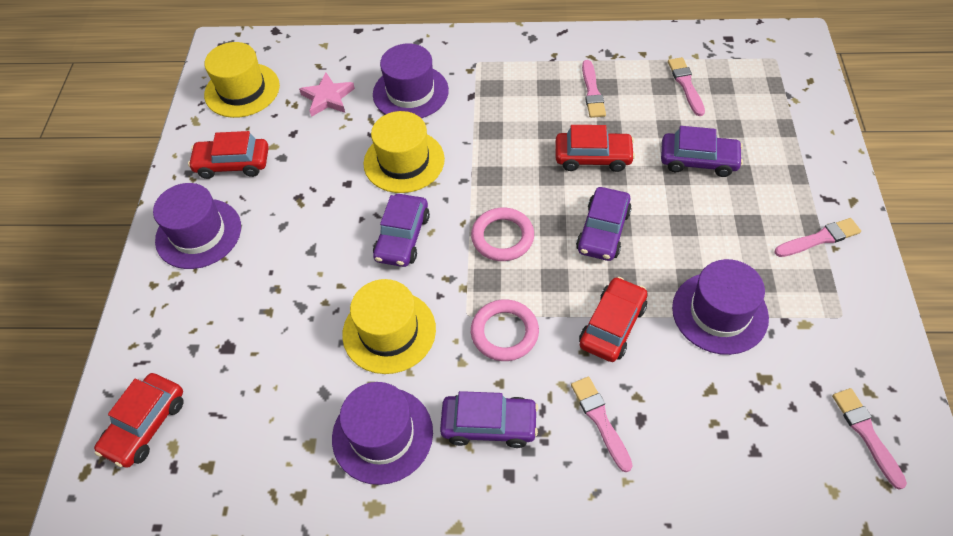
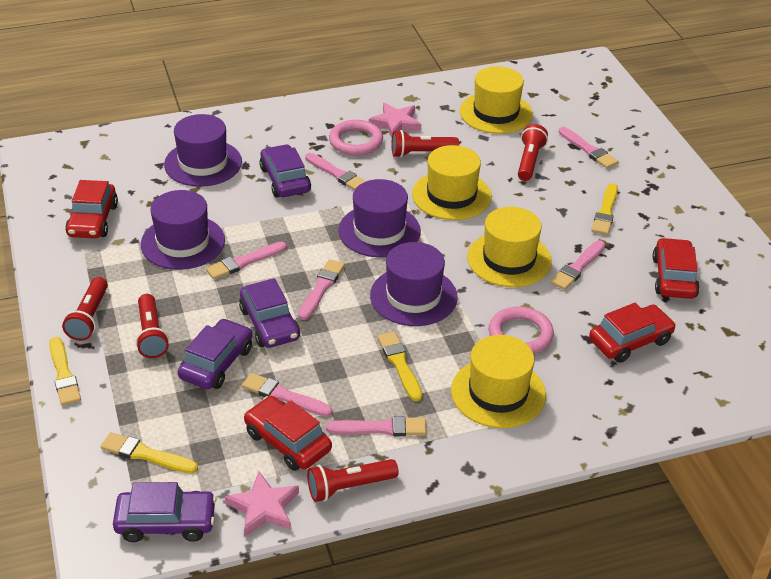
pink brush: [571,376,633,472] [582,60,606,118] [668,57,705,116] [774,218,861,257] [832,388,907,490] = 5 -> [206,241,287,280] [242,373,333,417] [298,259,345,320] [305,153,366,190] [326,416,427,436] [550,240,605,290] [559,127,618,169] = 7
pink star: [299,73,355,117] = 1 -> [225,471,299,536] [369,103,421,138] = 2
red flashlight: none = 0 -> [62,277,108,341] [136,294,169,358] [307,459,399,502] [392,130,459,157] [518,124,548,181] = 5
yellow brush: none = 0 -> [49,337,81,406] [101,432,198,474] [377,332,422,401] [591,183,618,235] = 4
yellow hat: [204,42,280,118] [342,279,436,374] [363,111,445,193] = 3 -> [412,145,492,220] [451,335,546,428] [460,66,533,134] [467,207,552,287] = 4

